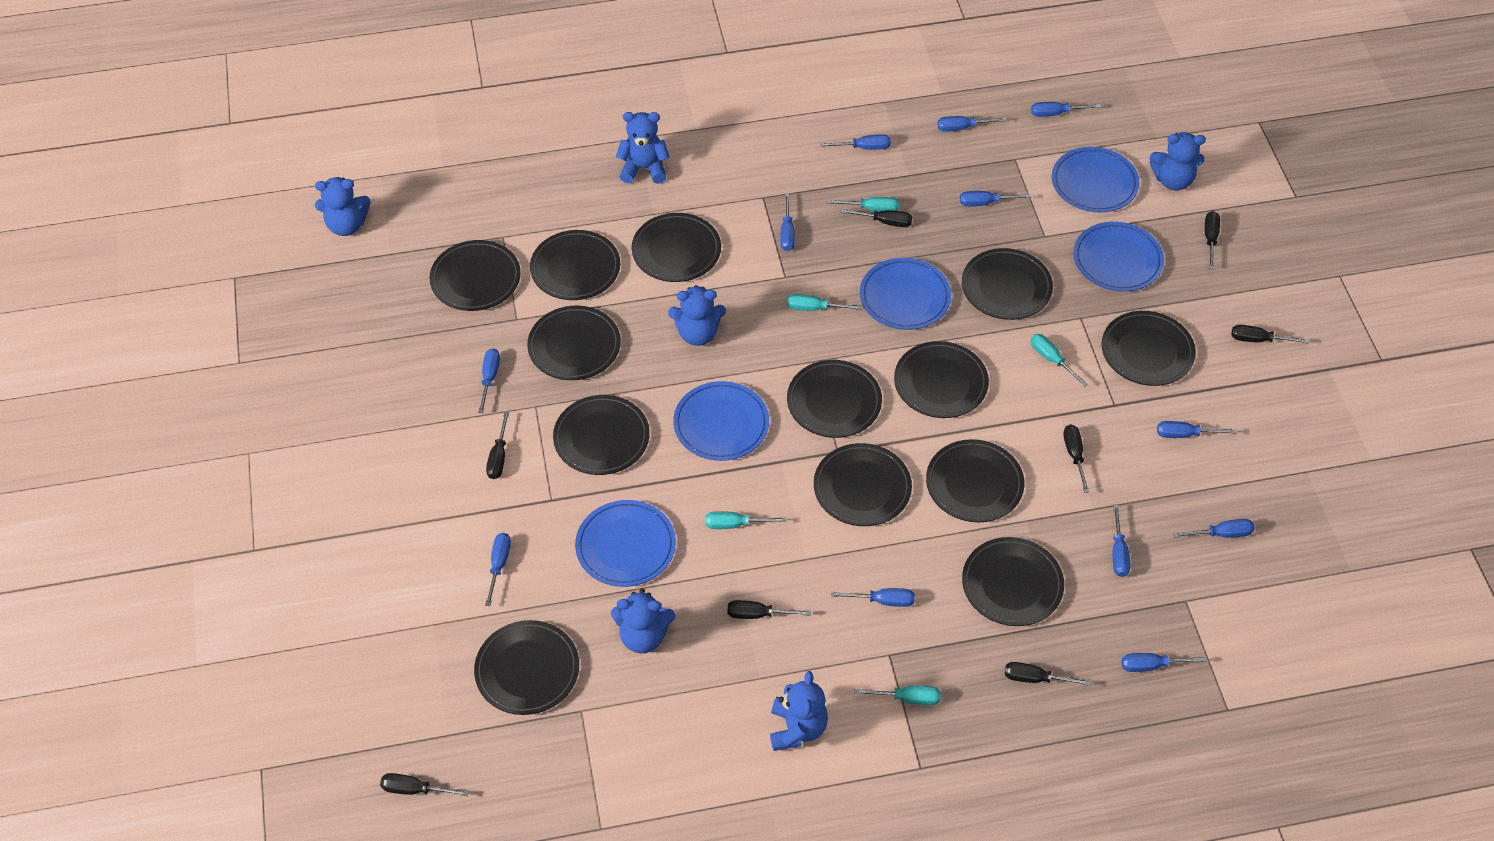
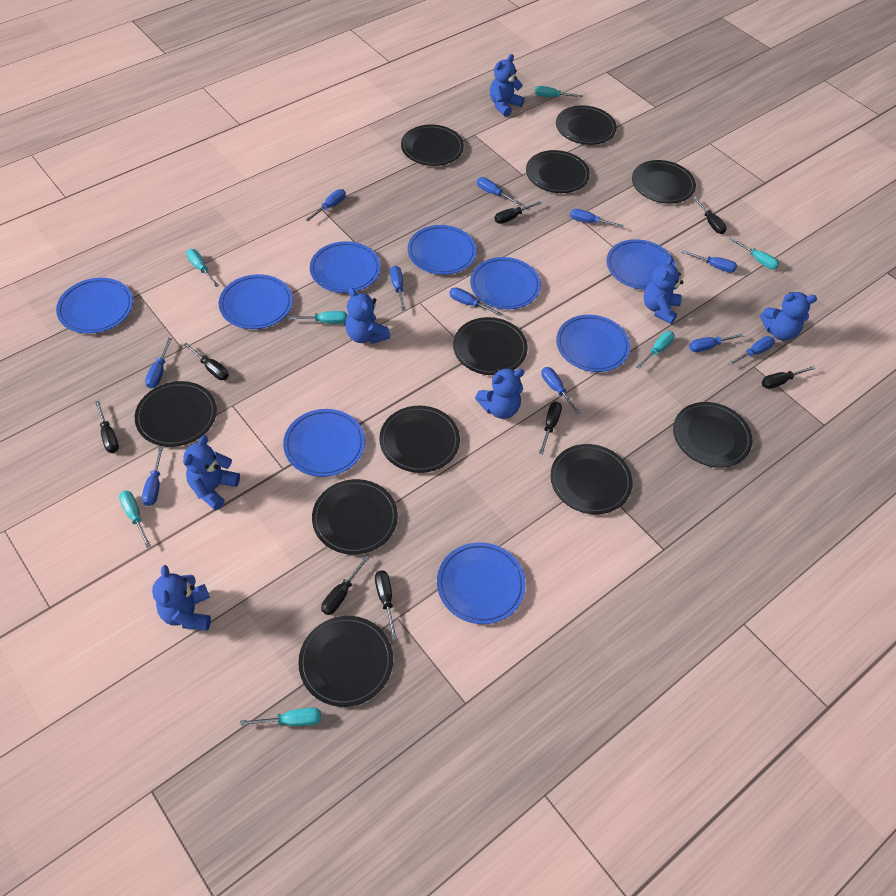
black plate: [429,240,521,311] [474,620,579,715] [527,306,621,380] [530,230,620,300] [553,395,650,475] [632,213,721,282] [787,360,882,438] [814,443,912,526] [894,341,989,418] [926,439,1024,522] [962,248,1053,320] [962,537,1064,626] [1102,311,1196,386] = 13 -> [135,381,217,447] [298,616,393,707] [312,479,398,555] [379,406,460,473] [401,125,464,166] [453,317,528,375] [526,150,590,193] [550,444,633,514] [556,105,617,145] [632,160,696,204] [673,402,753,468] = 11
blue plate: [575,500,676,587] [673,381,769,461] [860,258,951,330] [1052,147,1140,213] [1073,222,1164,292] = 5 -> [56,278,133,334] [219,274,293,329] [283,409,365,477] [310,241,381,293] [408,225,476,275] [437,542,526,624] [470,257,541,309] [556,315,630,372] [606,239,675,290] = 9
blue screwdriver: [478,348,500,413] [485,533,511,606] [780,194,795,251] [821,134,891,150] [831,588,915,607] [937,116,1007,132] [960,191,1032,206] [1031,102,1100,117] [1113,505,1131,577] [1122,653,1207,672] [1157,421,1237,438] [1173,519,1255,538] = 12 -> [142,446,164,506] [145,338,172,389] [306,189,346,221] [390,266,406,311] [449,287,502,316] [477,177,521,205] [541,367,581,414] [570,209,624,227] [682,250,737,273] [689,333,744,352] [728,336,775,366] = 11
blue teddy bear: [315,177,371,236] [611,589,675,653] [616,112,670,184] [668,285,726,346] [770,671,828,751] [1149,132,1206,191] = 6 -> [152,565,211,631] [183,435,240,510] [345,288,390,344] [475,368,524,419] [490,54,525,117] [643,256,684,324] [760,292,817,341] = 7
turquoise screwdriver: [706,511,786,529] [787,294,862,311] [827,197,899,212] [854,686,941,705] [1031,334,1088,387] = 5 -> [119,491,151,548] [186,249,219,287] [240,708,321,726] [287,311,347,324] [535,86,583,98] [636,331,675,369] [730,238,779,270] = 7

